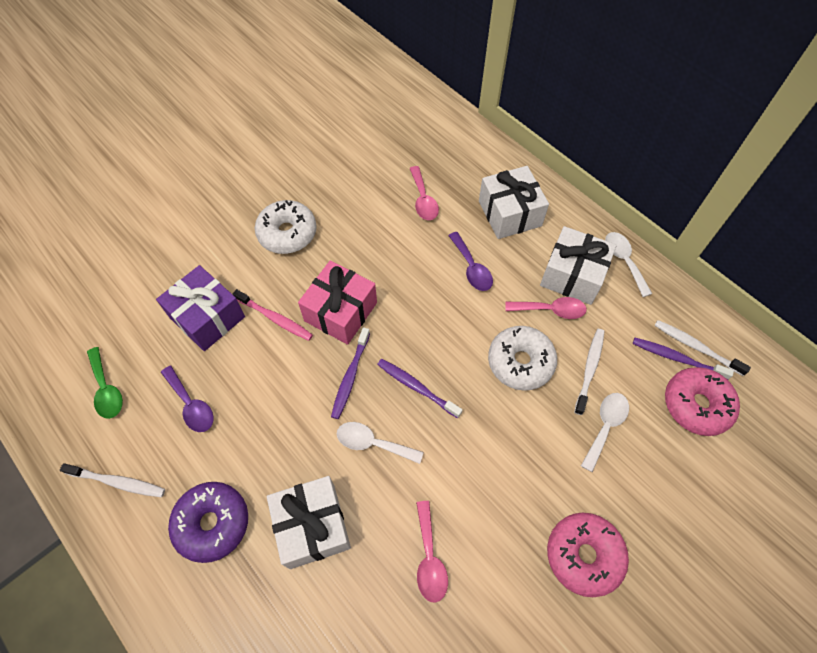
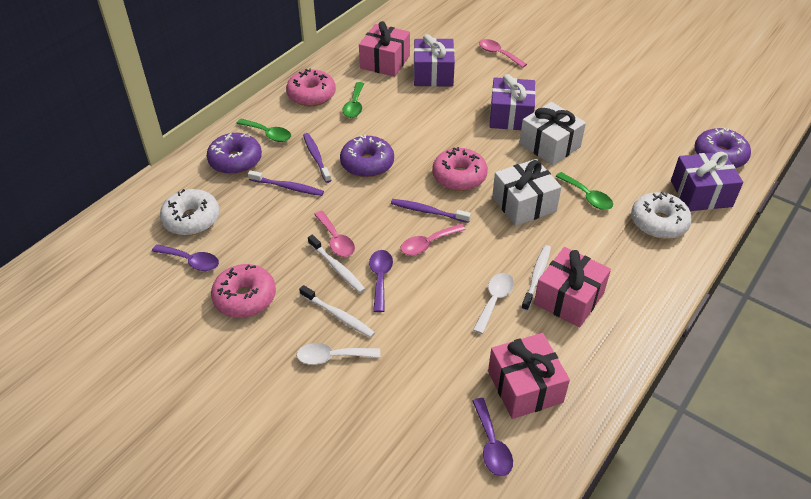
green spoon: [87,347,123,419] = 1 -> [236,119,291,142] [342,82,364,118] [555,172,613,210] = 3
pink donut: [547,513,629,597] [665,367,740,436] = 2 -> [211,264,276,318] [286,69,336,106] [432,147,488,191] = 3
pink gift: [298,261,377,345] = 1 -> [359,21,410,77] [488,333,570,419] [534,247,611,327] = 3
pink toothbrush: [233,289,313,341] = 1 -> none = 0
purple donut: [168,482,248,563] = 1 -> [207,133,262,174] [340,135,394,178] [694,127,751,168] = 3
purple gift: [156,265,245,351] = 1 -> [414,34,455,87] [489,74,536,130] [671,152,743,211] = 3
purple spoon: [161,366,214,432] [448,232,493,291] = 2 -> [152,244,219,271] [369,250,393,312] [472,398,513,476] = 3
white gift: [267,476,351,569] [479,166,549,239] [540,226,617,305] = 3 -> [492,159,562,226] [519,102,586,165] = 2
white spoon: [337,422,424,464] [581,393,629,472] [605,232,652,297] = 3 -> [296,343,380,365] [473,273,514,334] = 2

